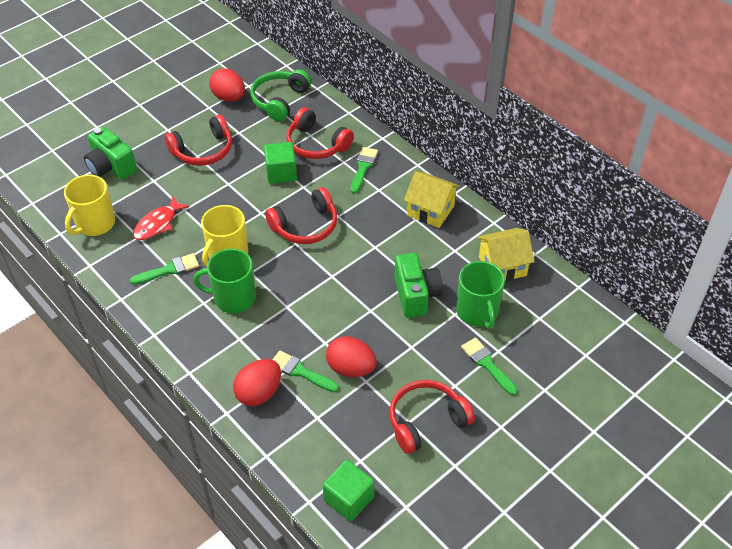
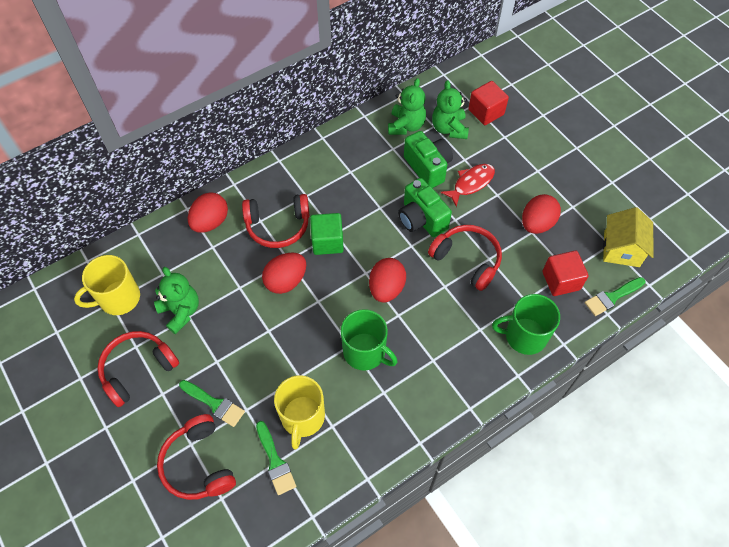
green brush: [130,253,199,285] [272,351,339,392] [350,147,378,194] [461,337,517,395] = 4 -> [179,380,245,427] [256,421,296,495] [585,277,645,316] = 3
green cube: [264,142,297,184] [323,460,374,522] = 2 -> [310,213,344,255] = 1
green headphones: [250,69,312,121] = 1 -> none = 0
green teddy bear: none = 0 -> [154,267,199,334] [388,78,426,135] [432,80,469,139] = 3
red cube: none = 0 -> [468,81,509,125] [542,251,589,296] = 2
red egg: [209,68,245,102] [233,359,281,406] [326,336,377,377] = 3 -> [188,192,228,233] [262,253,306,294] [369,258,406,303] [522,194,561,234] = 4
yellow house: [404,171,460,228] [477,228,535,281] = 2 -> [603,207,653,267] = 1

